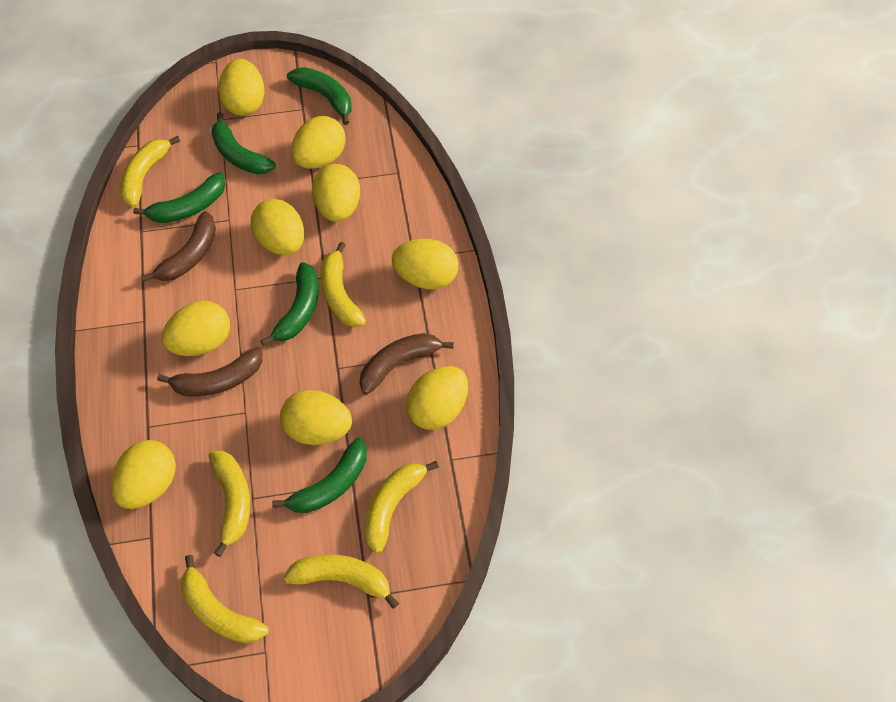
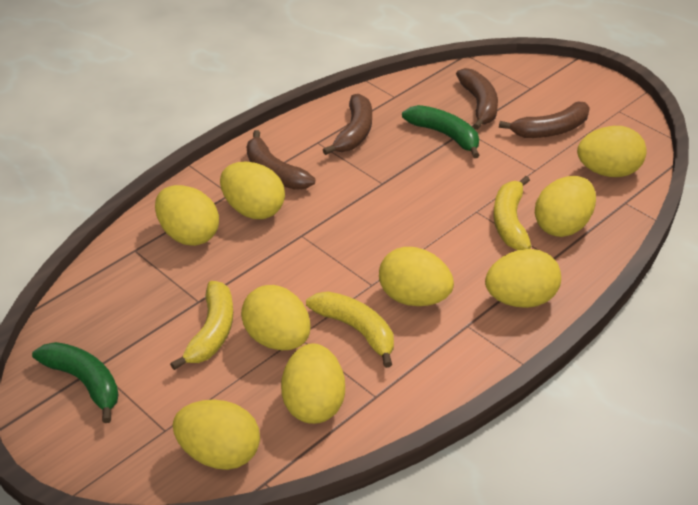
brown banana: [141,211,216,282] [157,347,262,397] [359,333,454,395] = 3 -> [247,130,315,190] [323,94,372,155] [456,68,498,130] [499,102,590,138] = 4
green banana: [133,173,226,223] [211,112,276,174] [261,262,319,346] [272,438,367,513] [287,67,352,125] = 5 -> [32,342,119,423] [402,105,480,158] = 2
yellow banana: [120,136,180,208] [181,555,269,644] [209,451,250,557] [284,554,399,609] [320,242,366,327] [364,461,439,554] = 6 -> [170,281,233,370] [306,291,394,368] [494,176,532,250] = 3

